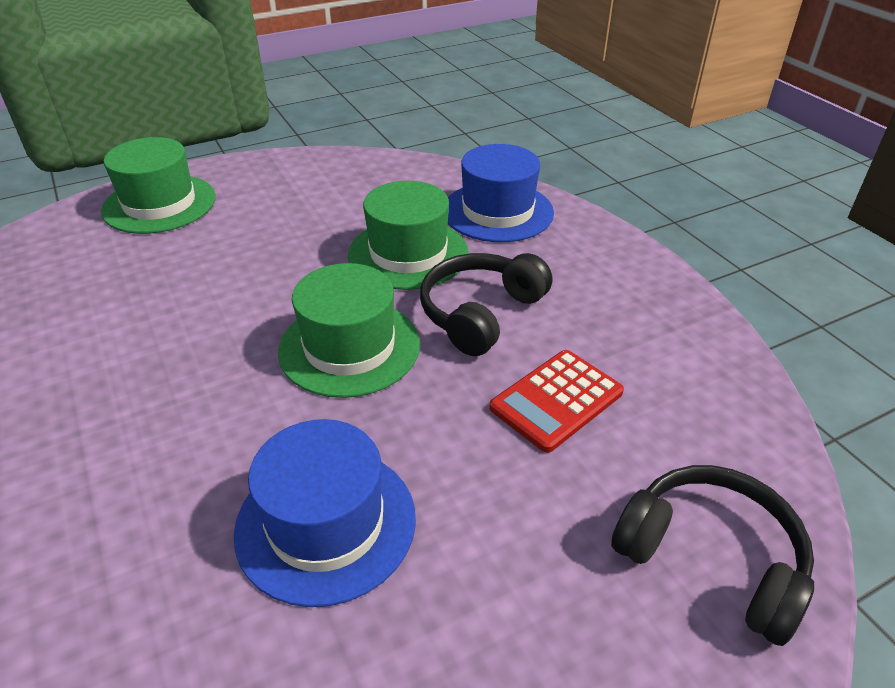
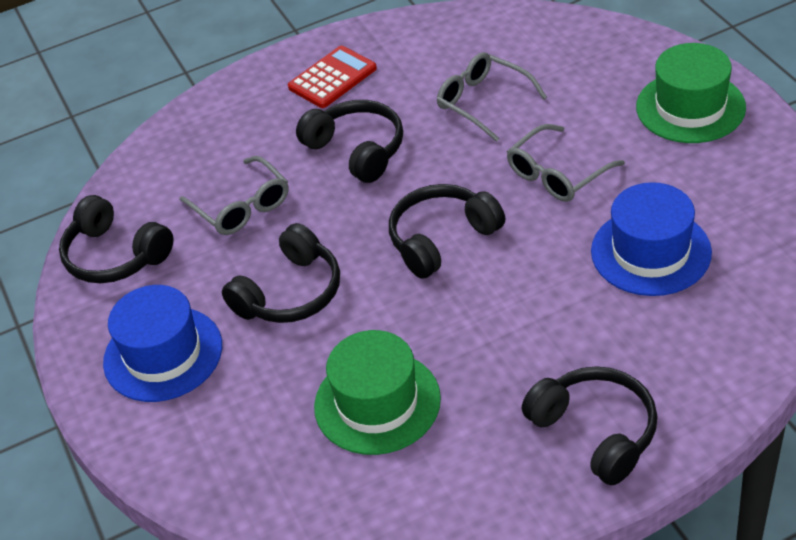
black headphones: [420,253,552,356] [611,465,814,646] = 2 -> [59,195,174,283] [222,223,340,323] [296,100,403,183] [389,184,505,279] [522,366,658,485] = 5
green hat: [101,137,216,234] [278,263,420,398] [348,181,469,290] = 3 -> [314,330,441,455] [636,43,746,143] = 2
grey glasses: none = 0 -> [179,156,289,235] [437,52,547,142] [507,124,625,202] = 3

